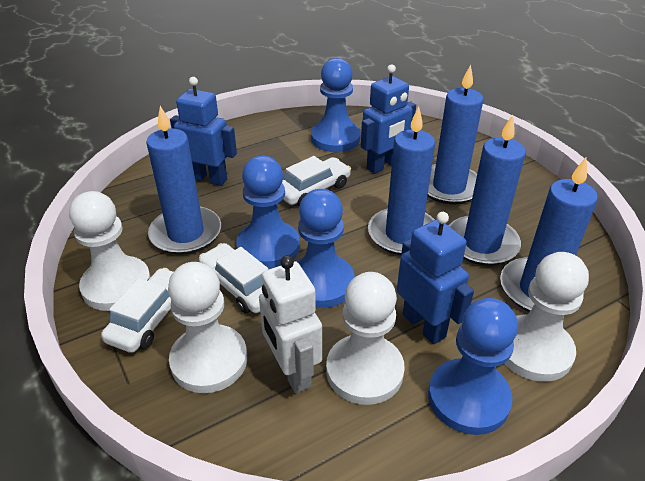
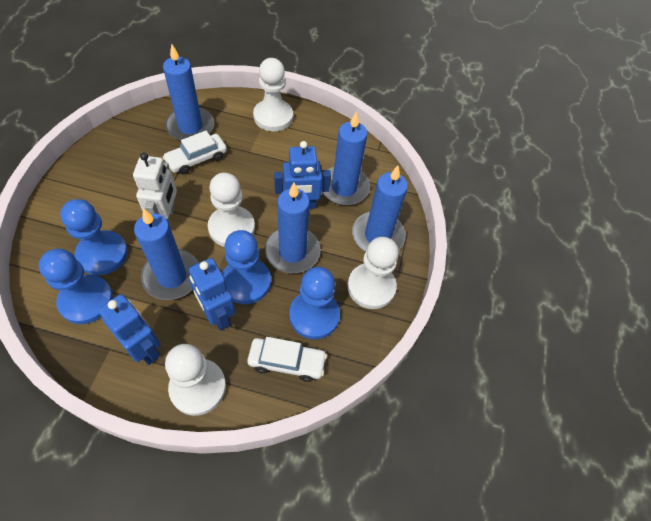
white car: [101,268,173,353] [199,243,268,313] [282,156,351,206] = 3 -> [163,131,227,174] [247,337,327,382] = 2

